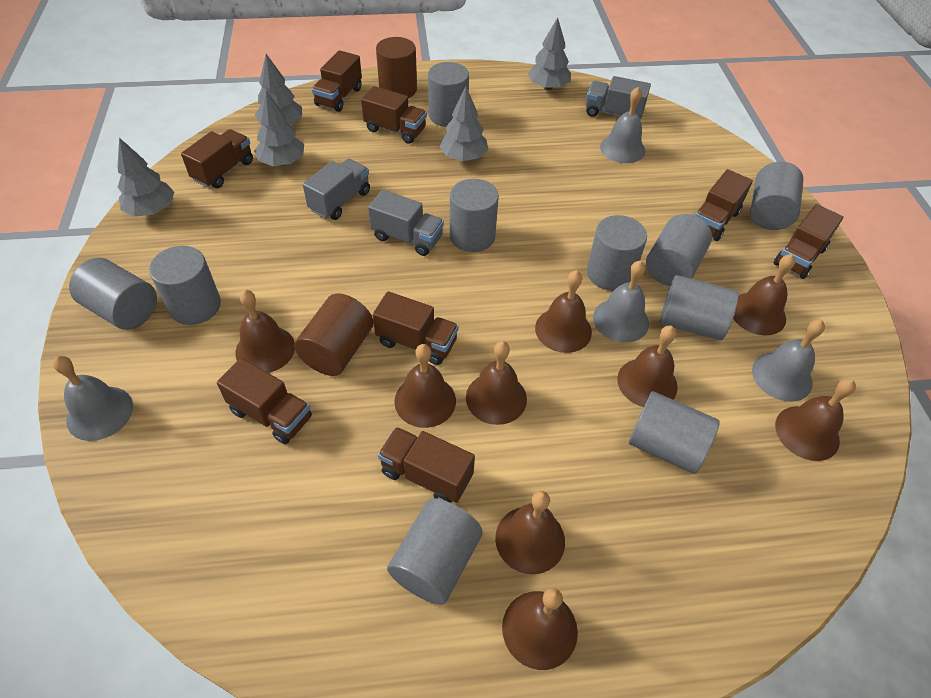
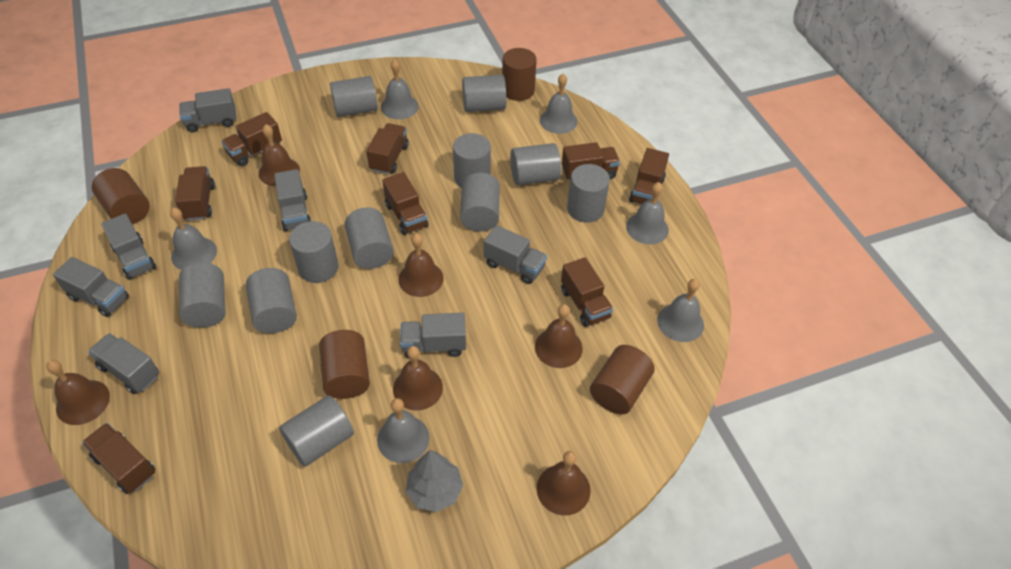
brown bell: [235,290,295,373] [394,344,456,428] [466,341,527,425] [495,491,565,574] [502,588,578,670] [535,270,592,353] [617,326,678,407] [733,254,795,336] [775,378,856,461] = 9 -> [46,360,110,425] [259,124,300,186] [393,346,443,411] [398,234,444,297] [535,304,583,368] [537,451,591,516] = 6
brown cylinder: [294,293,373,376] [376,37,417,98] = 2 -> [92,168,150,224] [319,330,370,399] [502,48,537,101] [590,345,655,415] = 4
grey bell: [53,356,133,441] [593,261,649,343] [600,87,645,163] [752,319,825,402] = 4 -> [170,208,217,270] [377,398,430,463] [381,59,419,119] [540,74,578,134] [626,182,669,245] [657,279,704,342] = 6
grey cylinder: [69,258,157,330] [149,246,221,325] [387,498,483,605] [428,62,469,127] [449,179,499,252] [587,215,647,291] [629,391,720,474] [646,214,712,286] [660,275,738,340] [750,162,803,230] = 10 -> [179,262,226,328] [246,268,297,333] [279,395,354,467] [289,221,339,283] [330,76,378,117] [345,207,394,269] [453,133,491,188] [460,173,500,232] [462,75,506,112] [510,143,561,185] [567,164,610,223] = 11
grey tree: [117,138,174,217] [254,91,304,166] [255,54,302,125] [439,87,488,161] [528,17,571,90] = 5 -> [406,450,463,512] = 1
grey truck: [303,159,370,220] [368,190,444,256] [585,76,651,120] = 3 -> [53,257,129,317] [88,333,159,394] [101,213,156,280] [179,88,237,132] [274,169,311,232] [400,313,466,359] [484,225,547,284] = 7

